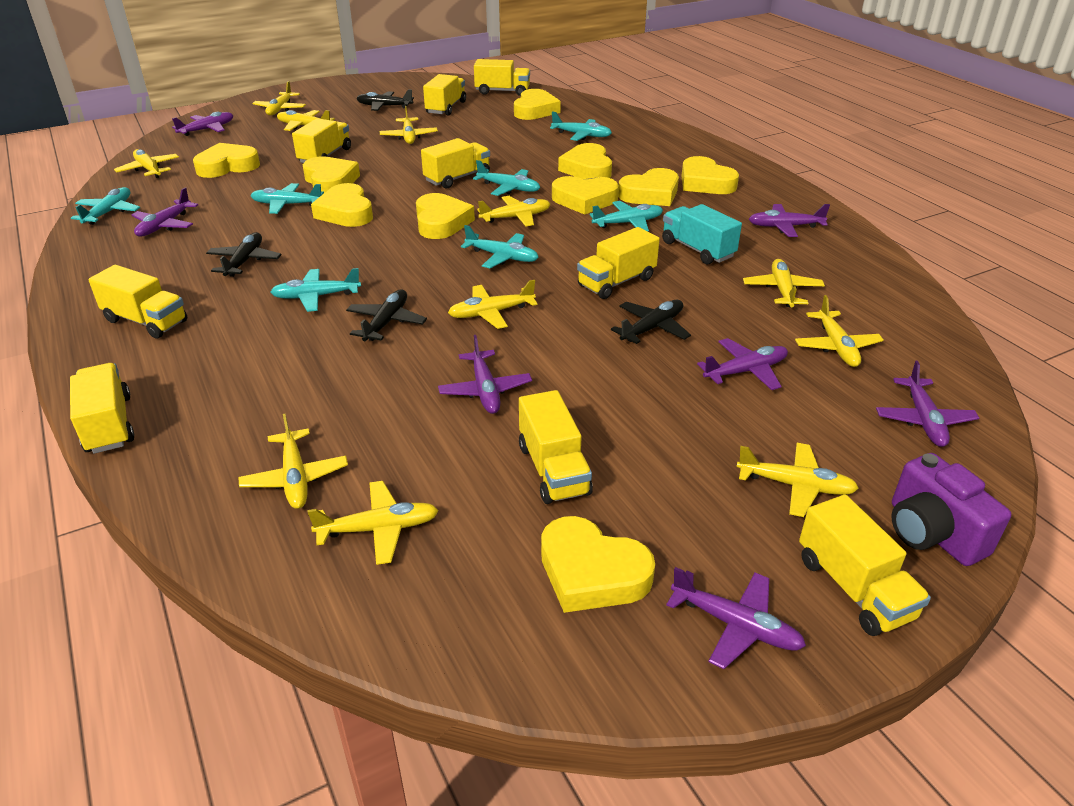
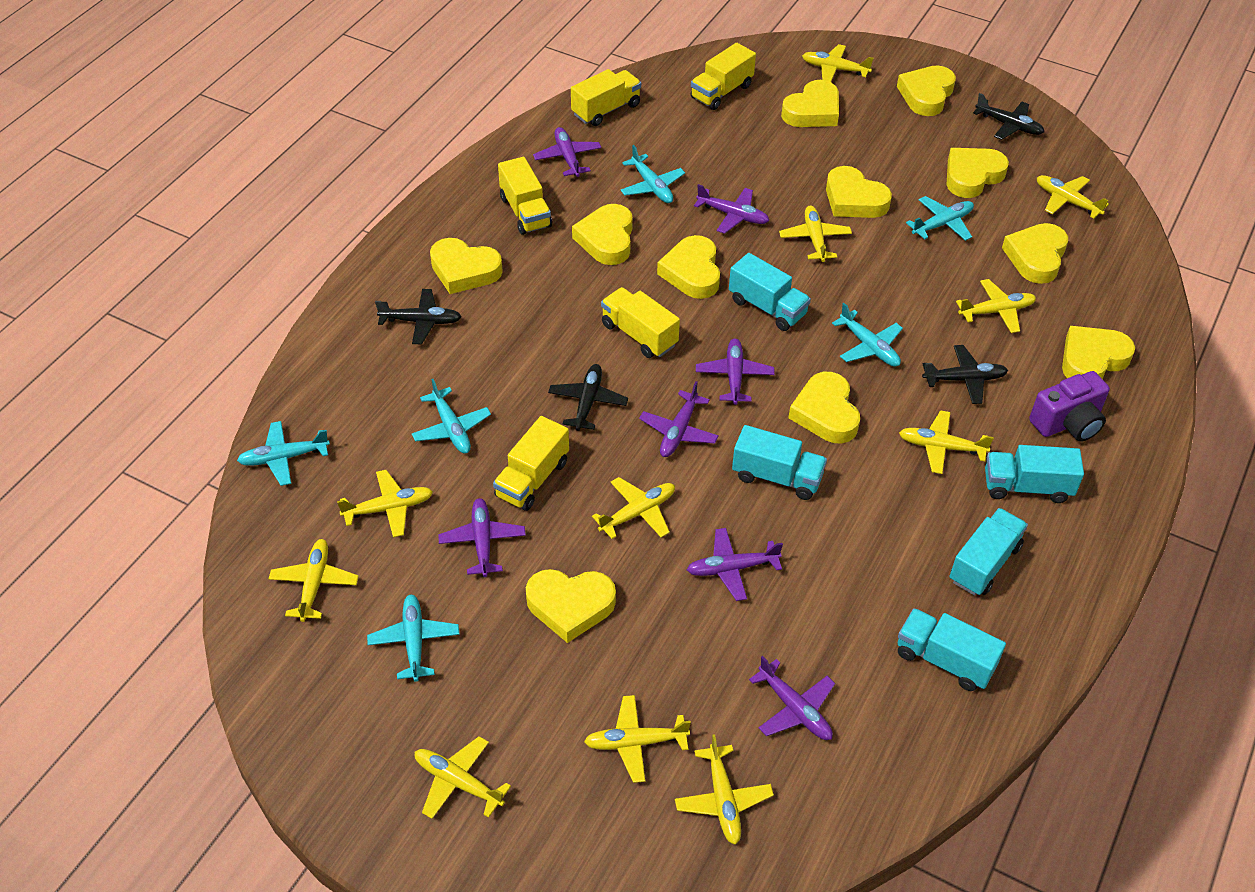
turquoise plane: [71,187,140,225] [250,183,324,214] [270,268,361,312] [461,225,539,268] [473,160,540,196] [550,111,612,141] [590,201,663,231] = 7 -> [237,421,330,486] [367,594,459,682] [412,379,491,453] [620,145,685,203] [832,303,903,367] [906,196,974,241] = 6
turquoise truck: [662,204,742,265] = 1 -> [729,253,811,331] [732,425,827,500] [898,608,1006,691] [950,508,1028,596] [985,445,1084,503] = 5
yellow heart: [193,143,260,178] [303,156,360,193] [311,183,373,227] [416,193,475,239] [514,89,561,120] [541,516,655,613] [552,176,619,215] [558,143,612,179] [618,168,679,206] [681,156,739,194] = 10 -> [430,238,503,294] [526,569,616,643] [572,204,633,265] [657,235,720,299] [781,80,839,127] [789,372,860,443] [826,166,892,218] [897,65,956,116] [947,148,1009,198] [1002,223,1068,284] [1062,326,1135,379] = 11
yellow truck: [70,363,134,454] [88,265,188,339] [292,118,351,163] [421,138,490,188] [423,74,466,116] [474,59,530,96] [519,390,593,504] [577,227,660,299] [799,494,931,636] = 9 -> [493,416,569,511] [498,157,552,235] [571,69,641,126] [601,287,680,358] [691,43,756,110] = 5

